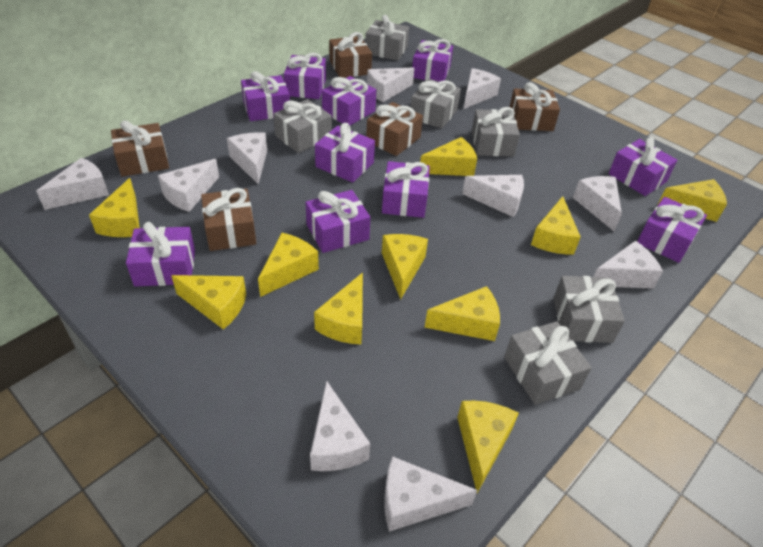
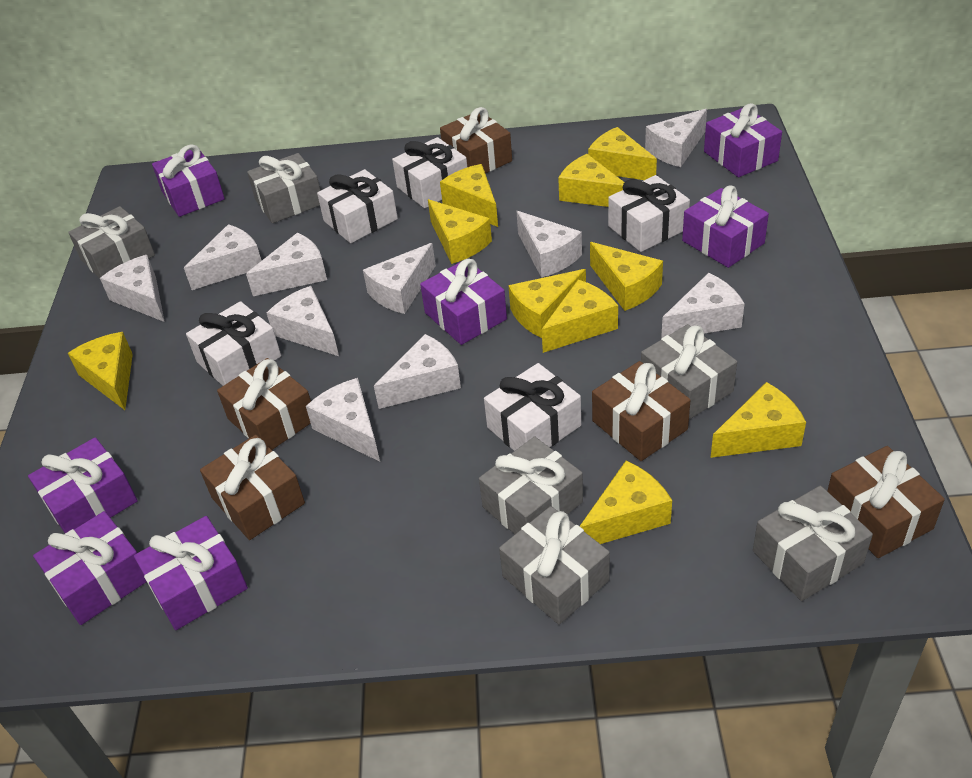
purple gift: [126,222,195,287] [241,71,290,121] [284,53,326,99] [306,190,371,253] [315,123,375,183] [322,76,376,126] [382,161,430,218] [412,39,453,82] [609,137,677,196] [637,197,707,263] = 10 -> [28,437,138,533] [33,511,147,625] [134,516,248,630] [152,144,225,217] [420,259,507,345] [682,186,769,268] [704,103,782,177] = 7
white gift: none = 0 -> [186,301,281,386] [317,169,398,243] [392,137,467,208] [484,363,581,451] [608,175,690,252] = 5

